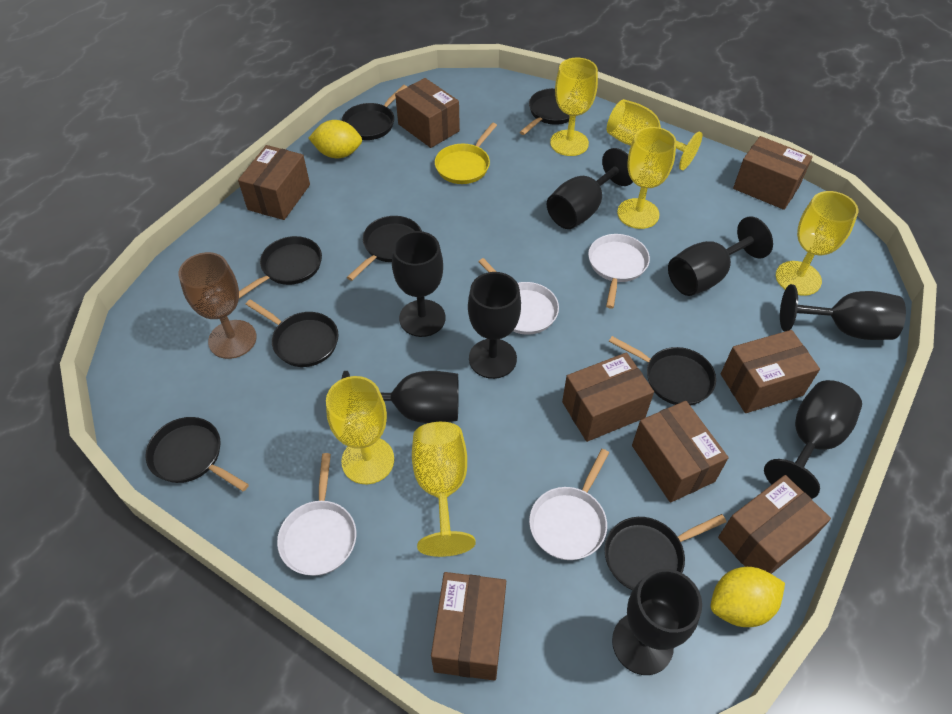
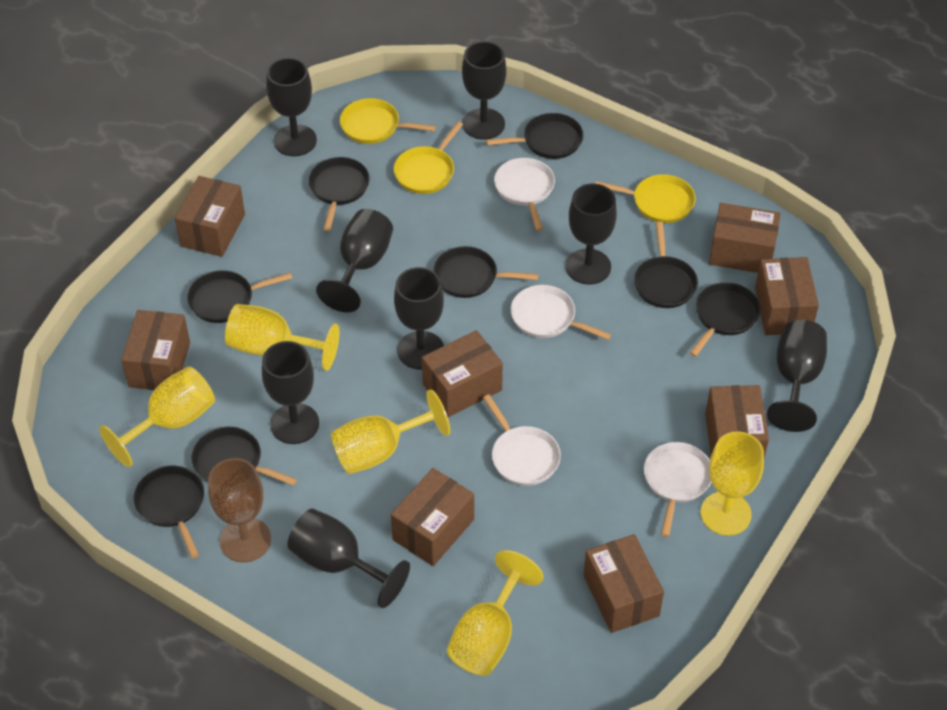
yellow goblet: [326,376,394,484] [412,422,476,557] [550,58,598,156] [607,99,703,170] [617,127,677,229] [776,191,858,296] = 6 -> [99,366,215,467] [225,304,340,371] [331,389,450,474] [447,550,543,676] [701,431,764,536] = 5
yellow lemon: [309,120,362,158] [711,567,785,627] = 2 -> none = 0
yellow pan: [435,123,497,184] = 1 -> [340,98,436,144] [394,121,463,194] [595,174,696,223] = 3

